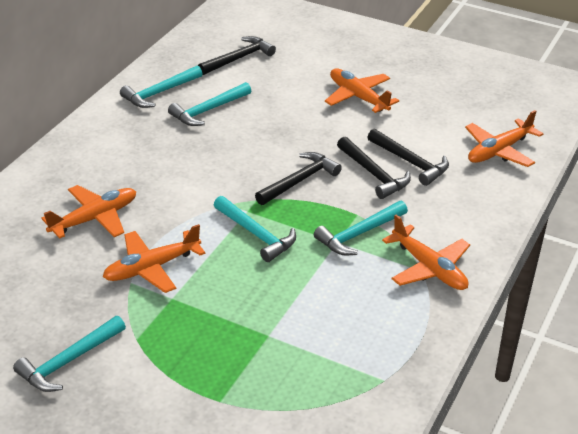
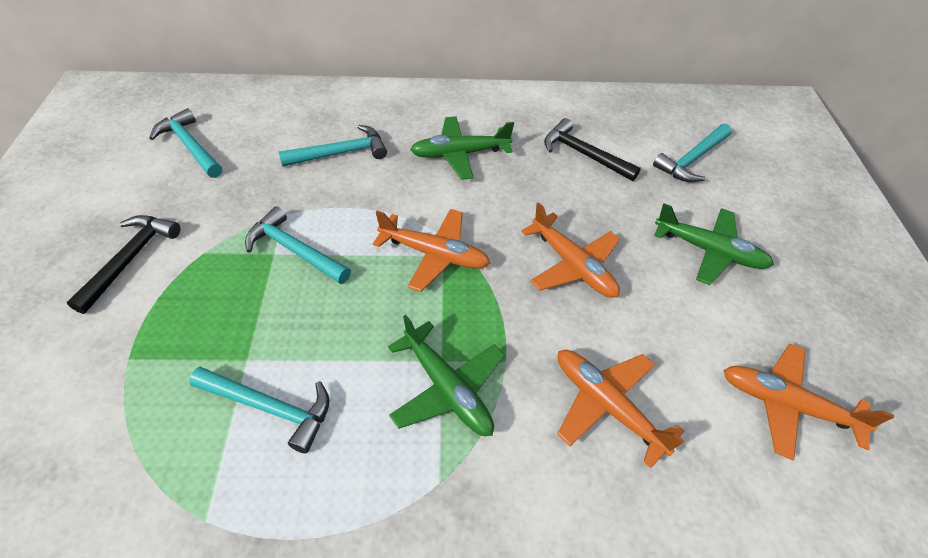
black hammer: [198,36,276,75] [255,152,342,205] [337,136,411,199] [367,129,449,186] = 4 -> [66,215,181,314] [544,118,641,181] = 2
green plane: none = 0 -> [388,315,505,436] [410,116,514,180] [654,203,774,285] = 3
orange plane: [42,185,136,239] [103,224,206,293] [325,68,399,113] [382,215,470,290] [465,110,543,167] = 5 -> [373,209,490,292] [521,202,620,298] [557,350,685,468] [723,343,894,460] = 4

